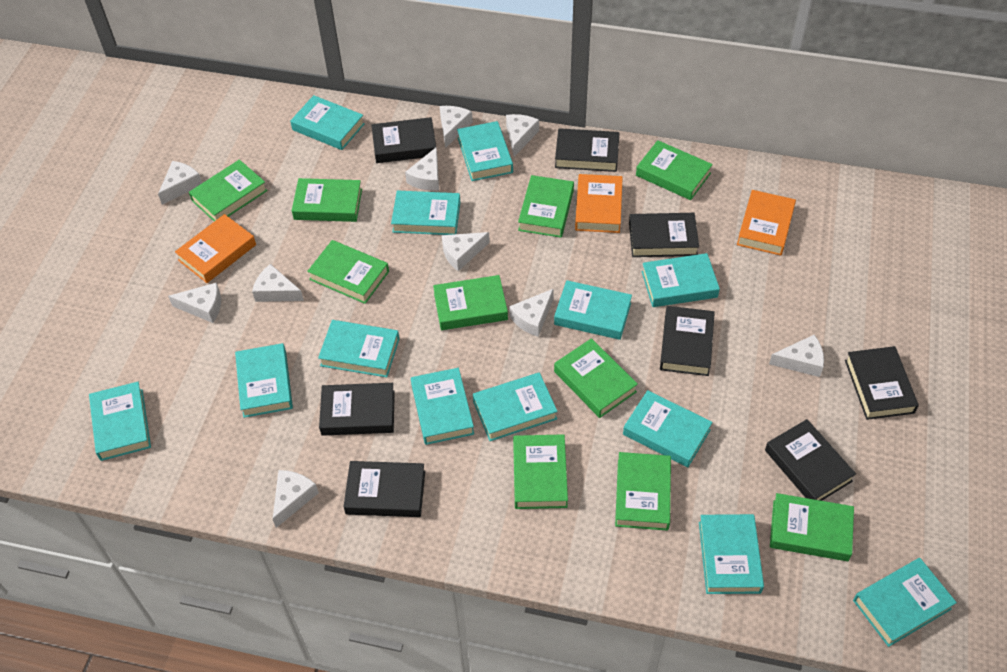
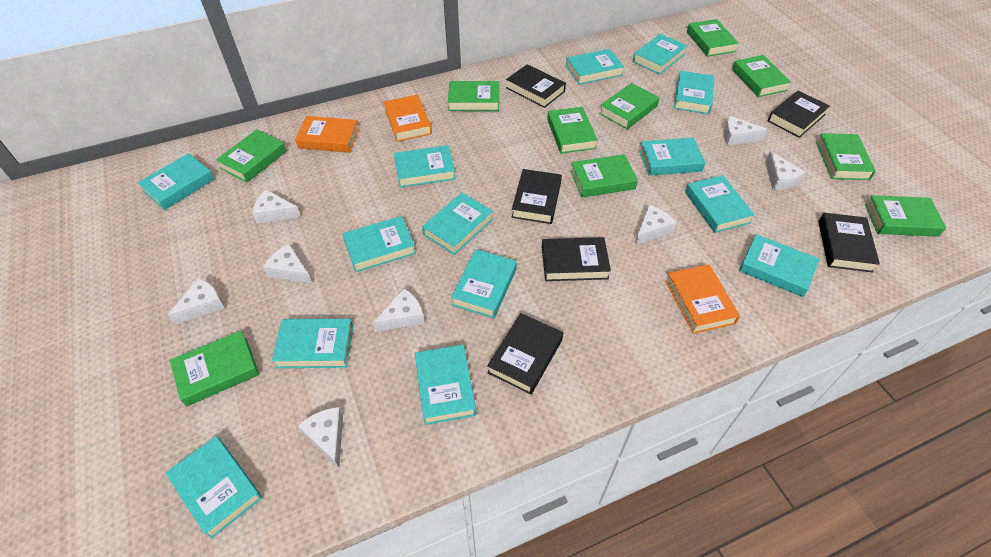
black book: [319,383,395,436] [343,461,425,517] [372,117,436,163] [555,128,619,172] [629,213,699,257] [660,306,715,376] [765,419,856,501] [845,346,919,420] = 8 -> [487,313,563,394] [506,64,566,108] [512,169,562,224] [542,237,611,281] [768,91,830,138] [818,213,880,273] = 6
turquoise book: [89,382,151,461] [235,343,293,418] [290,95,365,150] [318,320,399,377] [391,191,460,235] [411,368,474,445] [457,121,513,181] [473,372,558,441] [554,280,632,340] [623,390,713,467] [642,253,720,307] [699,514,764,594] [853,558,957,647] = 13 -> [138,153,214,210] [165,436,262,539] [272,319,353,368] [342,216,416,272] [394,145,456,188] [415,345,476,425] [422,193,493,255] [451,249,517,318] [566,49,624,85] [633,34,687,75] [639,137,705,176] [674,71,715,114] [685,175,755,233] [739,234,819,297] = 14
white cheese: [158,161,202,205] [168,282,221,323] [252,264,304,302] [273,470,319,528] [405,147,439,191] [440,106,473,148] [442,232,490,271] [506,114,539,157] [509,289,554,337] [769,335,824,377] = 10 -> [168,278,225,325] [252,189,301,223] [263,244,312,283] [297,407,343,468] [373,289,425,332] [635,205,677,245] [724,116,768,146] [765,151,806,190] = 8

